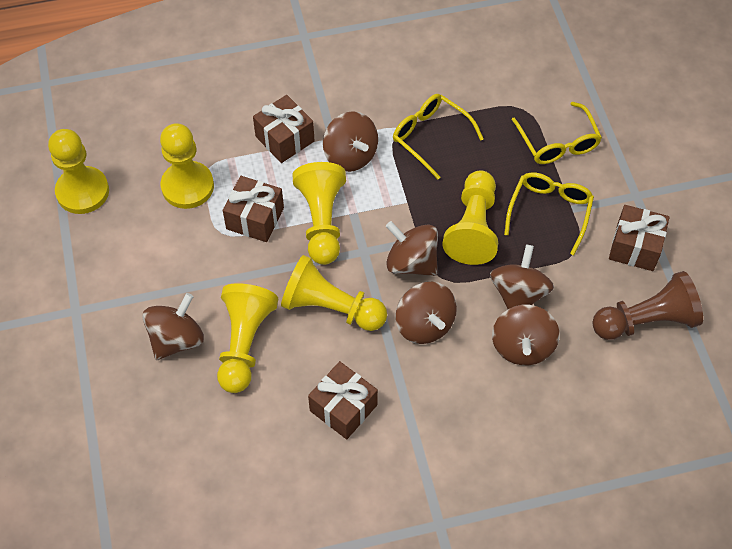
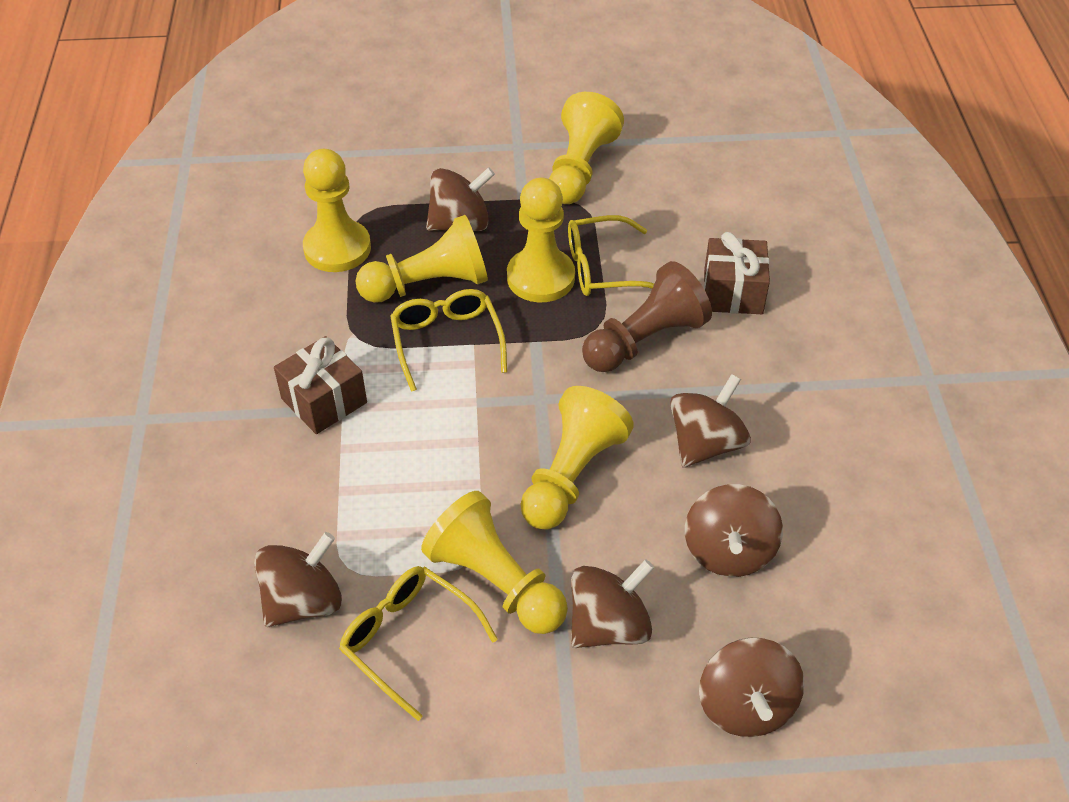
brown gift: [223,176,284,242] [253,95,315,163] [308,361,378,439] [609,205,670,271] = 4 -> [274,336,367,434] [704,232,770,314] = 2

